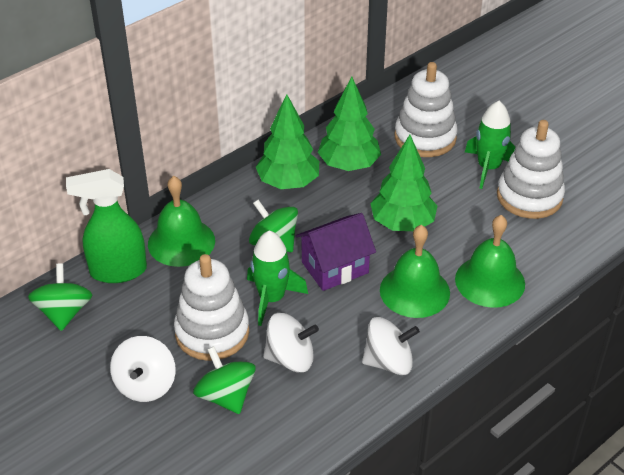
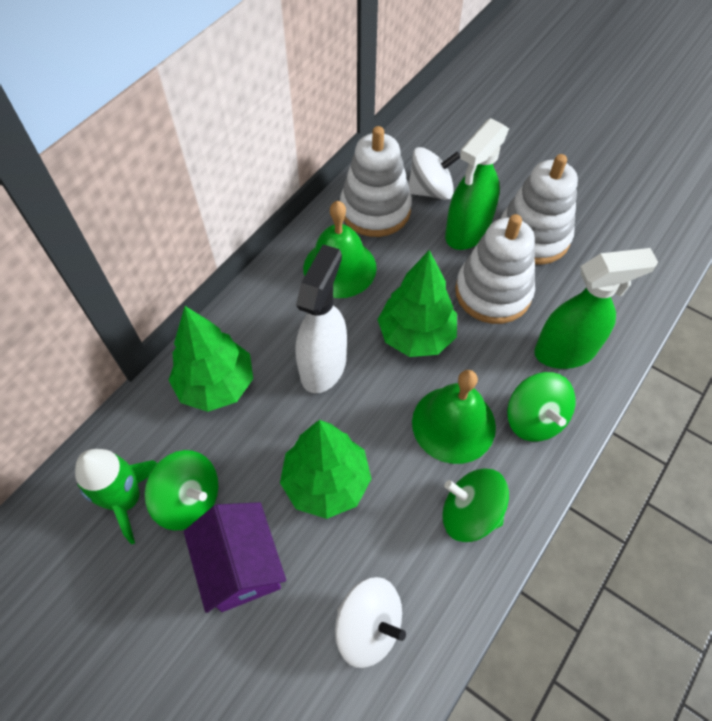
green bell: [148,176,215,267] [380,225,450,318] [455,215,525,308] = 3 -> [303,201,377,298] [412,370,496,464] = 2
green rocket: [247,230,308,326] [465,101,515,189] = 2 -> [75,449,158,544] = 1
green spray bottle: [66,169,147,283] = 1 -> [445,118,509,250] [534,248,658,369] = 2
white spinning top: [110,336,176,402] [263,313,319,372] [362,317,420,375] = 3 -> [335,577,406,668] [408,147,460,200] = 2
white spray bottle: none = 0 -> [296,244,347,393] = 1

